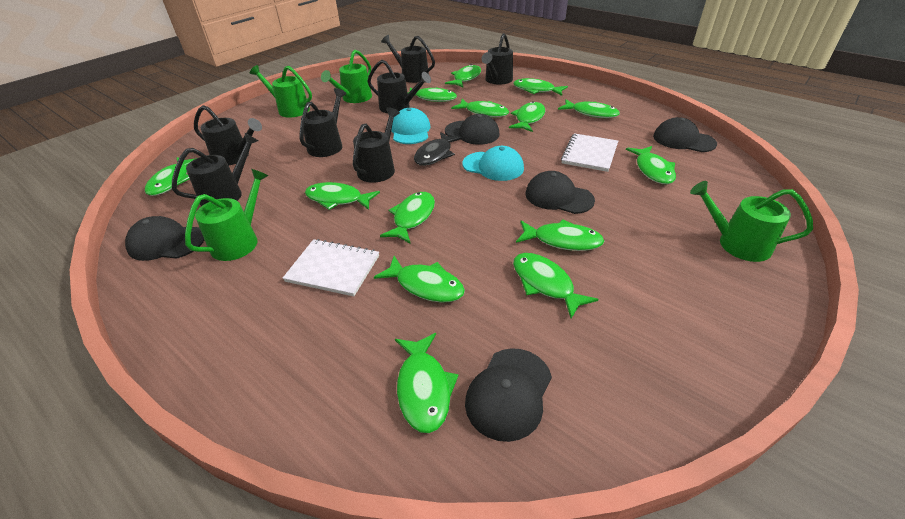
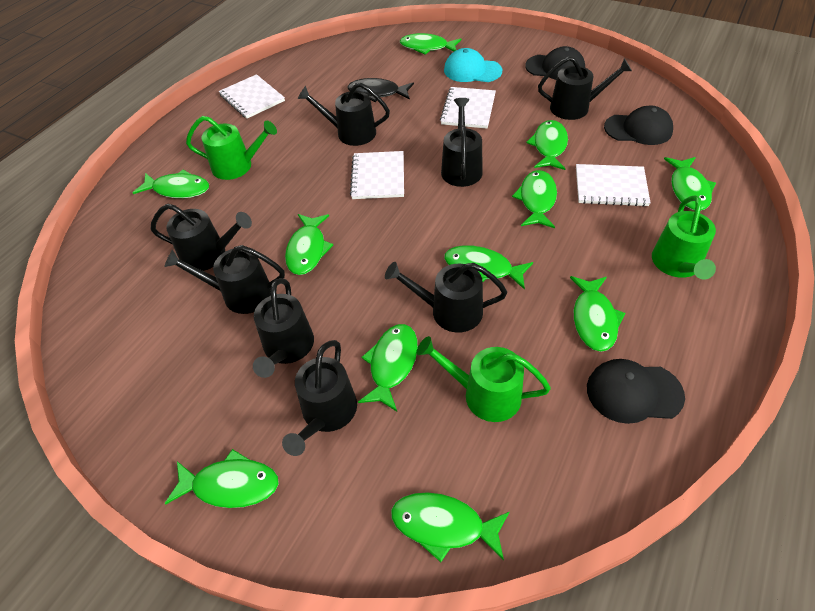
black cap: [125,216,204,261] [445,114,500,145] [465,348,552,442] [526,171,595,214] [653,117,717,152] = 5 -> [525,46,585,80] [587,359,685,424] [604,106,673,145] = 3
black watering can: [172,133,259,206] [194,105,262,166] [300,88,346,157] [353,107,400,183] [367,60,431,113] [381,35,435,83] [481,33,513,85] = 7 -> [151,204,252,271] [164,245,285,314] [253,278,314,378] [282,340,357,456] [298,83,390,146] [385,262,507,333] [441,98,483,187] [538,56,632,120] = 8
green fish: [145,157,197,196] [305,182,380,210] [374,256,465,303] [380,192,435,243] [395,333,458,433] [408,87,457,102] [445,64,481,87] [451,99,509,118] [509,101,545,132] [513,78,568,96] [513,253,599,319] [516,219,604,251] [558,99,620,118] [626,146,676,184] = 14 -> [133,170,209,198] [165,449,279,508] [285,214,333,275] [358,324,418,411] [391,492,509,562] [400,33,461,55] [444,245,533,290] [512,170,557,228] [526,120,568,170] [570,276,626,352] [664,157,716,211] = 11
green watering can: [185,169,268,261] [250,65,312,117] [321,50,372,103] [690,181,813,262] = 4 -> [186,116,277,180] [416,336,551,422] [652,195,716,280] = 3
turquoise cap: [391,108,431,144] [462,146,524,181] = 2 -> [444,48,502,82] = 1
white notebook: [283,239,379,296] [561,133,618,172] = 2 -> [219,74,285,119] [350,151,404,199] [440,87,496,129] [576,164,651,207] = 4

